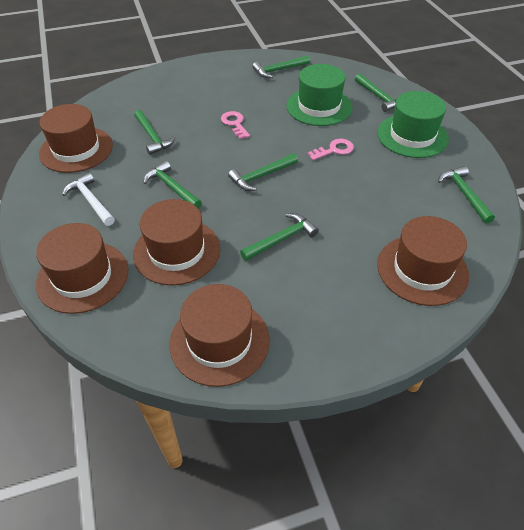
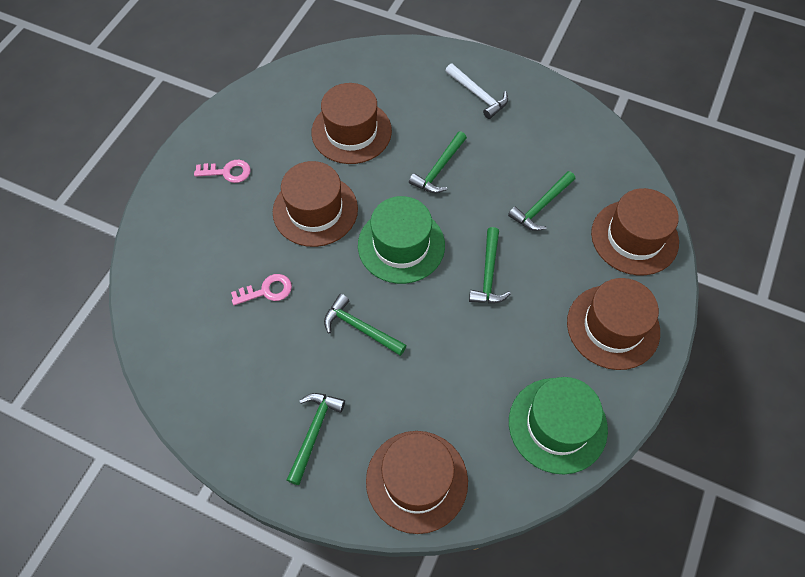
green hammer: [134,110,176,155] [144,161,202,209] [228,153,298,191] [240,213,319,261] [253,55,310,78] [355,74,397,112] [438,166,495,224] = 7 -> [287,393,345,485] [324,294,407,356] [409,131,467,193] [469,227,511,303] [508,171,575,231] = 5

